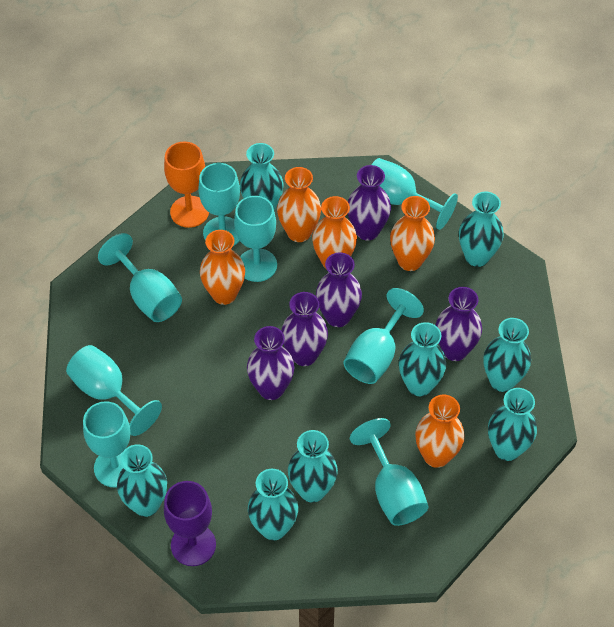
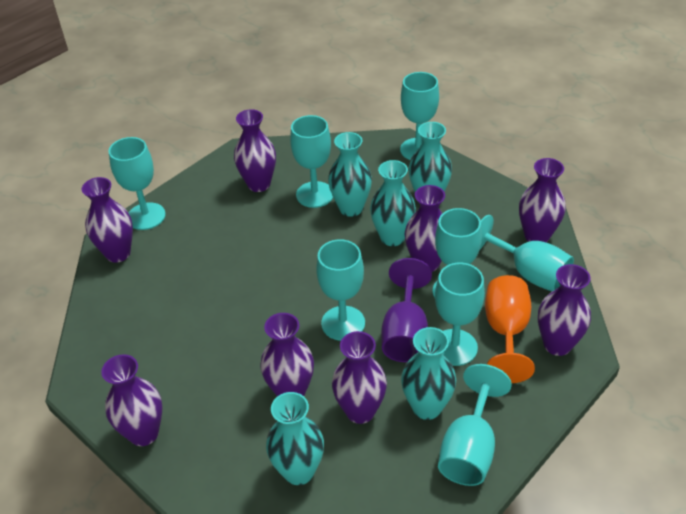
orange vase: [200,230,245,305] [277,167,321,242] [312,196,357,269] [390,196,435,271] [415,395,465,468] = 5 -> none = 0
purple vase: [247,326,295,400] [281,292,328,366] [316,252,362,327] [348,165,391,241] [435,287,482,361] = 5 -> [82,177,133,263] [101,354,163,446] [234,109,276,192] [260,313,314,396] [332,331,387,424] [405,185,445,272] [519,158,566,243] [538,264,591,356] = 8
turquoise vase: [117,444,167,517] [240,143,284,211] [248,469,298,540] [288,430,338,503] [399,322,446,396] [459,192,504,267] [483,318,531,392] [488,388,537,461] = 8 -> [266,392,324,485] [328,132,372,217] [370,160,416,246] [401,327,456,420] [408,122,452,192] = 5

